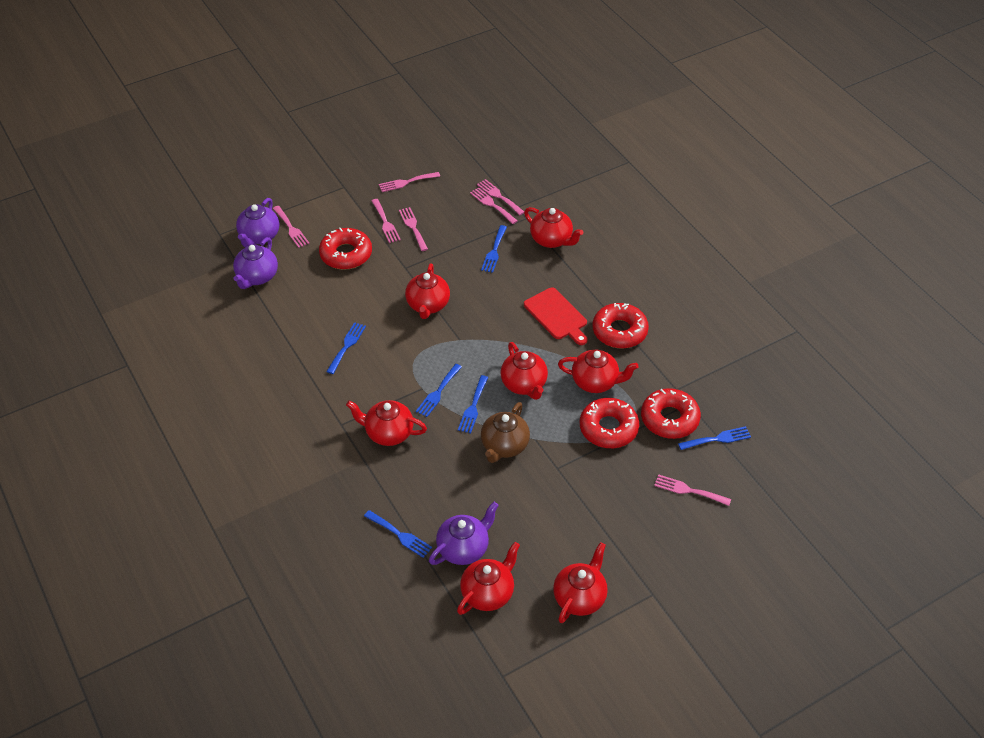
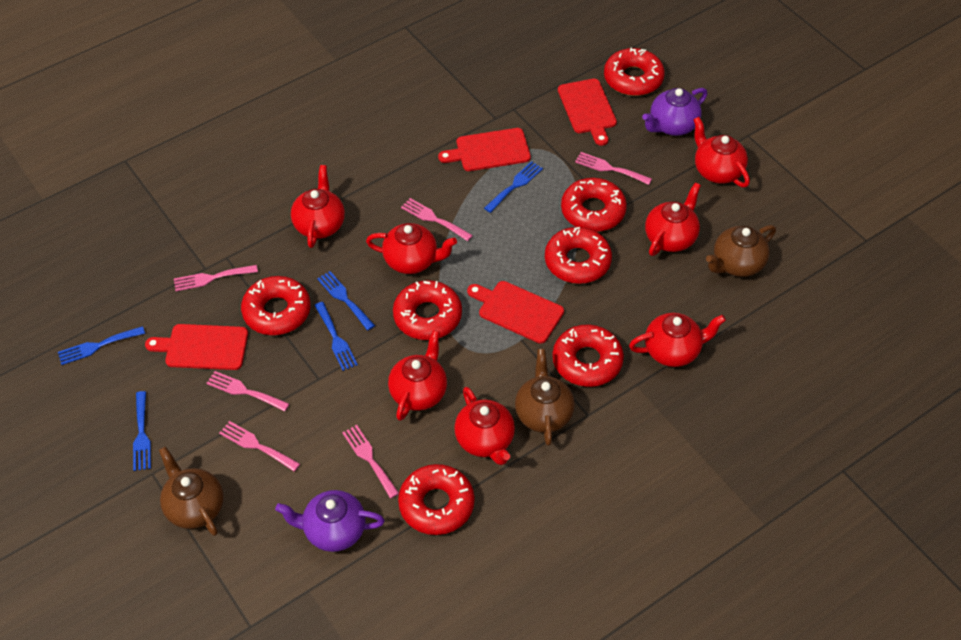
blue fork: [326,322,366,374] [364,510,432,558] [416,364,462,417] [458,375,489,433] [481,225,507,273] [678,426,751,450] = 6 -> [58,326,145,365] [133,391,151,471] [314,302,358,371] [317,271,375,331] [484,161,543,213] = 5
brown teapot: [481,402,530,463] = 1 -> [159,446,224,536] [515,349,575,446] [706,225,776,277] = 3
pink fork: [273,206,310,248] [372,199,401,243] [379,172,440,192] [399,207,428,251] [470,187,518,224] [477,179,524,215] [654,474,731,506] = 7 -> [174,265,258,291] [206,371,289,412] [219,421,300,472] [342,425,399,499] [401,198,473,241] [575,152,652,185] = 6
purple teapot: [233,237,278,289] [236,198,279,247] [429,502,499,565] = 3 -> [275,490,385,552] [642,88,707,136] = 2
red cutting board: [524,287,588,345] = 1 -> [145,324,248,370] [438,128,531,171] [467,281,564,344] [558,79,617,146] = 4
red donut: [319,227,372,270] [580,398,639,448] [592,303,649,348] [641,388,701,439] = 4 -> [241,276,311,335] [393,280,462,340] [398,464,475,535] [545,227,612,284] [553,325,624,387] [561,178,627,232] [604,48,665,96] = 7

